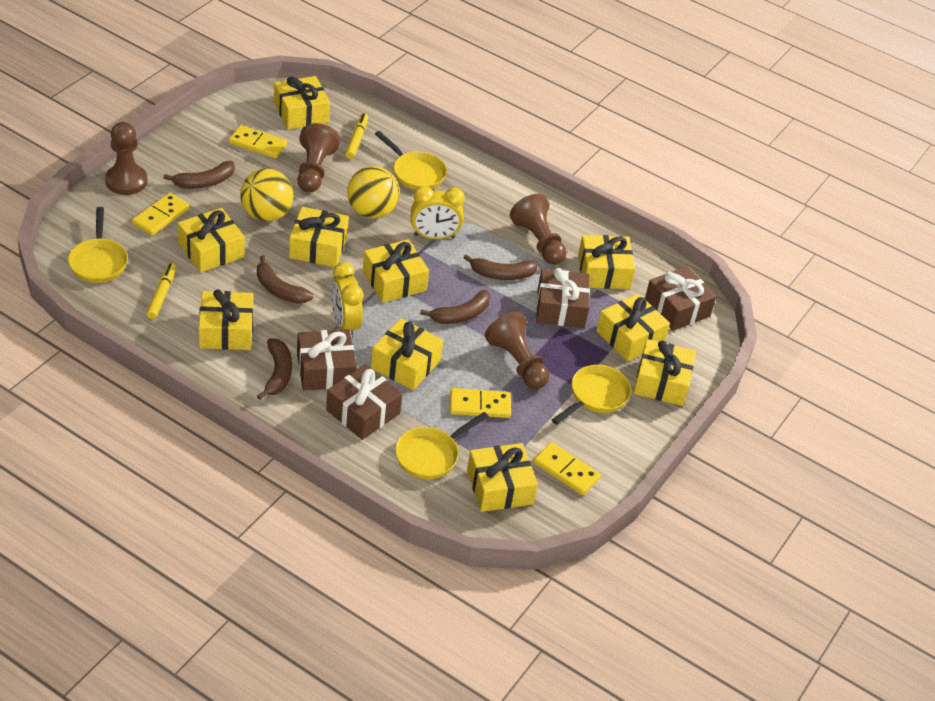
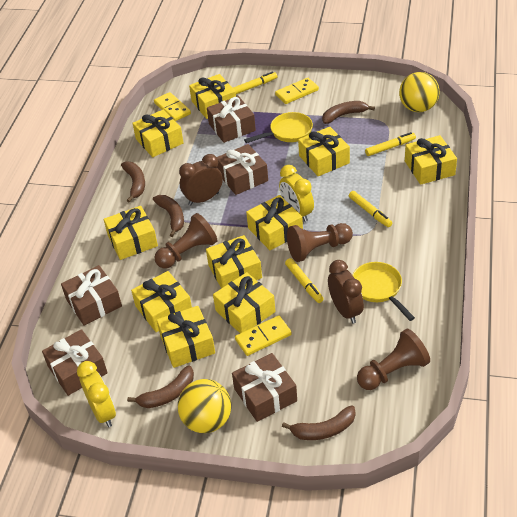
brown clock: none = 0 -> [179,154,223,206] [328,260,364,324] = 2
brown gift: [297,329,357,391] [326,364,403,440] [536,268,590,328] [645,266,716,331] = 4 -> [42,329,108,396] [61,265,122,326] [207,96,256,143] [217,144,268,195] [232,353,297,422] = 5
brown pawn: [105,122,147,195] [298,123,340,193] [485,312,549,389] [510,194,566,265] = 4 -> [155,213,217,268] [287,223,353,262] [357,329,430,390] = 3
yellow domino: [132,193,190,236] [229,125,287,159] [450,388,511,418] [533,442,601,495] = 4 -> [154,92,191,121] [235,315,292,356] [275,78,319,104] = 3
yellow marker: [146,263,176,319] [345,113,368,159] = 2 -> [233,71,277,94] [285,258,323,303] [349,191,392,227] [365,132,416,156] = 4
yellow pan: [68,207,128,283] [375,131,447,190] [395,412,489,479] [551,365,631,425] = 4 -> [244,112,313,143] [352,262,415,321] = 2

